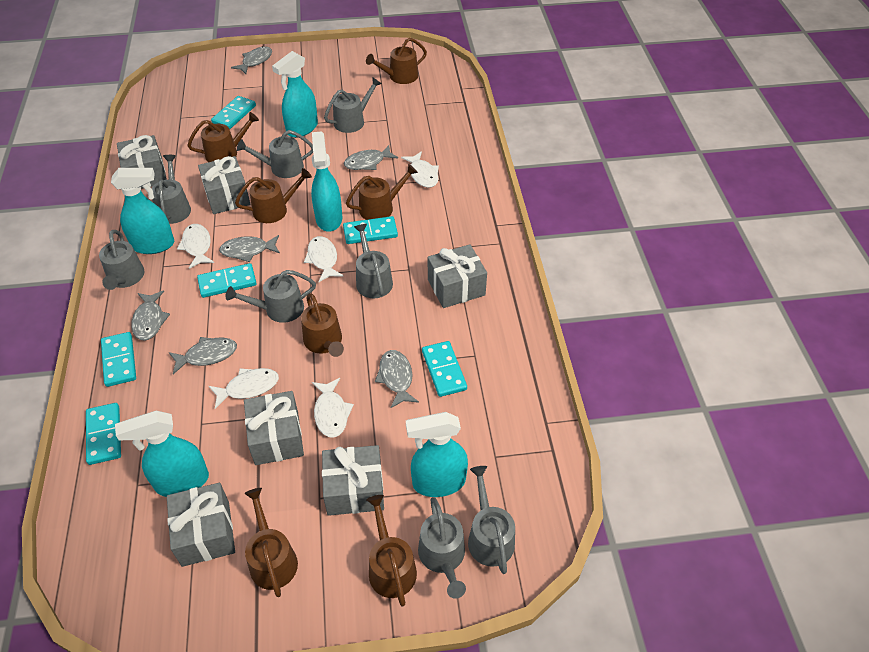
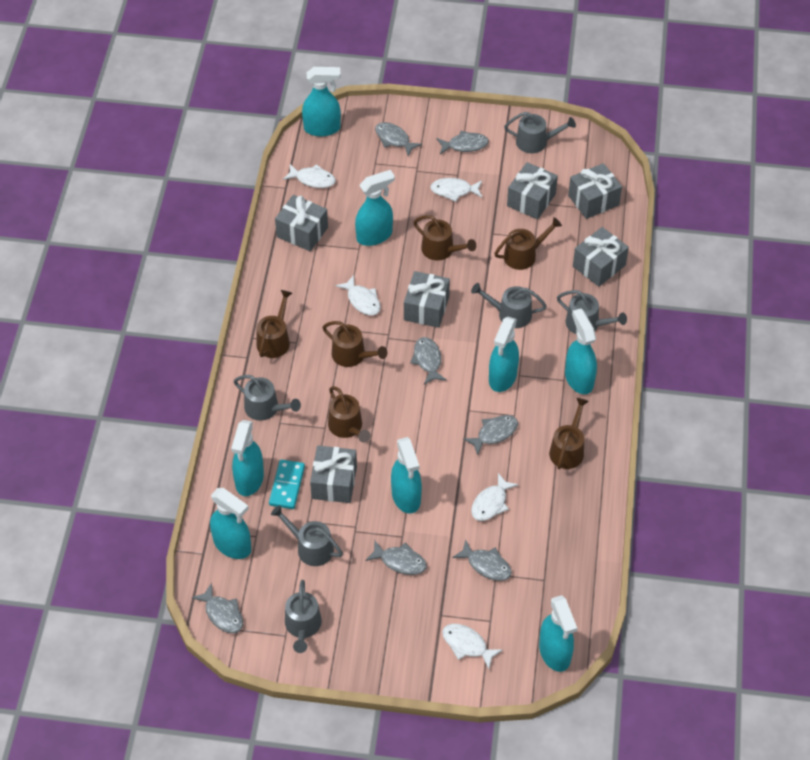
brown watering can: [187,112,259,162] [235,168,312,223] [244,488,298,597] [301,293,344,357] [346,164,418,220] [366,38,427,84] [366,495,417,607] = 7 -> [257,290,292,358] [323,321,387,367] [328,386,371,443] [413,215,476,261] [494,217,562,270] [549,398,589,469] = 6
grey fish: [131,291,170,341] [169,337,237,374] [219,235,280,262] [231,46,272,74] [344,145,398,170] [375,350,419,408] = 6 -> [192,583,243,633] [365,540,427,575] [375,122,422,156] [410,337,447,384] [437,131,489,154] [452,539,512,581] [463,415,518,455] = 7
grey watering can: [99,230,144,290] [152,155,191,224] [226,270,316,323] [237,130,313,178] [324,77,382,133] [354,224,393,298] [418,497,466,599] [468,466,515,574] = 8 -> [234,375,301,421] [271,505,343,566] [285,580,322,653] [471,283,547,328] [504,112,576,153] [557,290,627,334] = 6
turquoise domino: [86,403,121,465] [101,332,136,387] [197,263,257,298] [211,96,256,129] [343,216,398,244] [422,341,467,397] = 6 -> [269,460,305,509] = 1
turquoise spray bottle: [111,168,174,254] [115,411,209,497] [272,51,318,138] [311,131,342,232] [406,412,468,497] = 5 -> [210,488,251,559] [231,420,264,496] [302,67,341,136] [355,170,395,246] [391,437,422,514] [489,317,519,392] [539,595,577,672] [565,308,597,394] = 8

